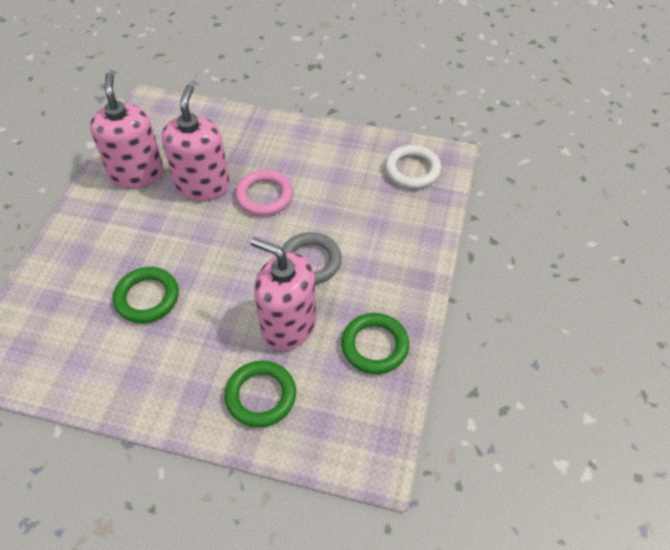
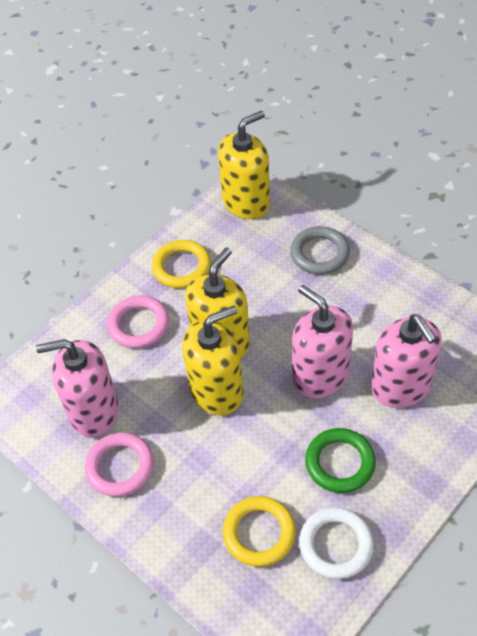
green ring: [113,267,179,323] [225,361,296,427] [341,313,409,374] = 3 -> [305,428,376,493] = 1
pink ring: [235,169,293,216] = 1 -> [85,432,154,497] [107,295,169,348] = 2
yellow ring: none = 0 -> [152,240,211,289] [223,496,296,567] = 2
yellow soap dispenser: none = 0 -> [182,306,244,415] [185,248,250,358] [218,111,270,219] = 3

